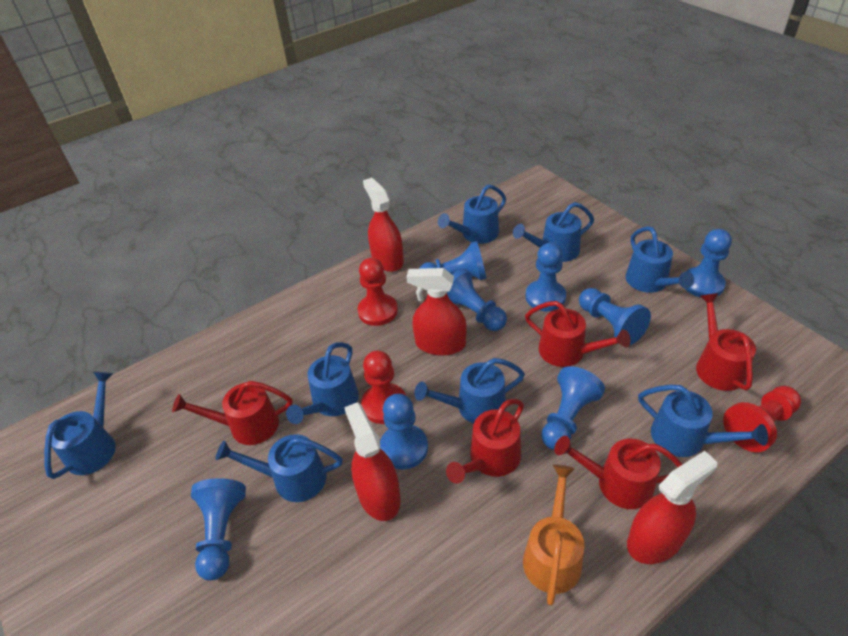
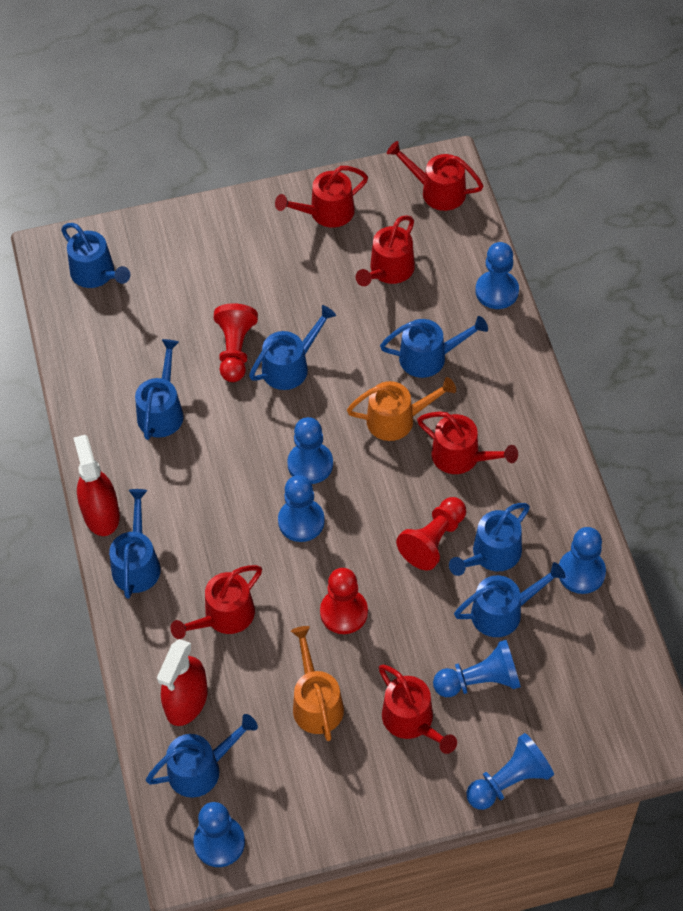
blue pawn: [191,478,246,581] [380,394,428,469] [419,241,486,280] [447,269,507,331] [526,243,566,311] [541,366,605,450] [579,288,651,346] [685,229,732,297] = 8 -> [193,802,245,867] [278,475,325,542] [287,417,333,484] [433,640,521,697] [466,733,554,810] [475,242,519,309] [559,527,606,594] = 7
orange watering can: [523,465,584,606] = 1 -> [291,626,344,741] [347,377,456,441] = 2
red spray bottle: [344,402,401,521] [363,177,404,272] [407,268,467,356] [627,451,717,564] = 4 -> [73,435,120,536] [157,639,208,726] = 2
red watering can: [172,381,292,445] [446,399,524,484] [525,301,630,367] [554,436,683,509] [696,293,756,391] = 5 -> [171,565,262,639] [275,166,368,228] [356,215,415,286] [378,665,457,754] [387,141,483,211] [417,411,518,474] = 6

